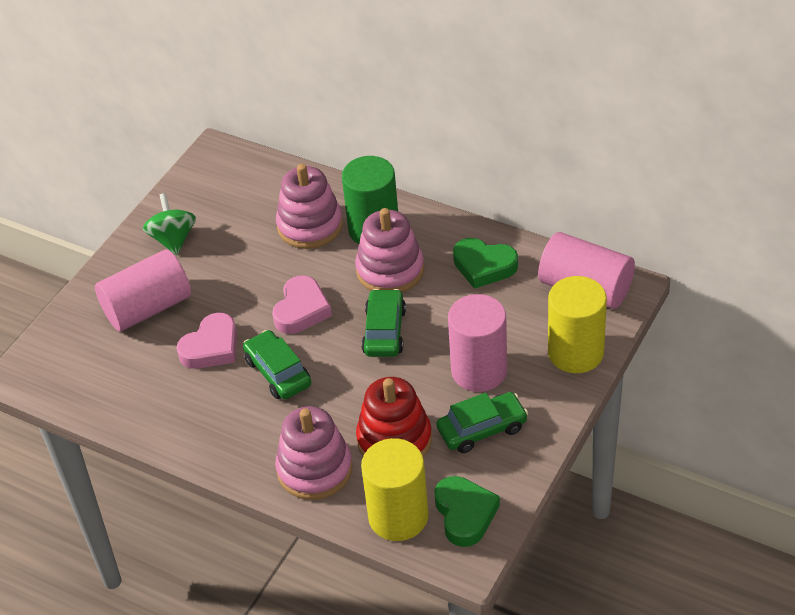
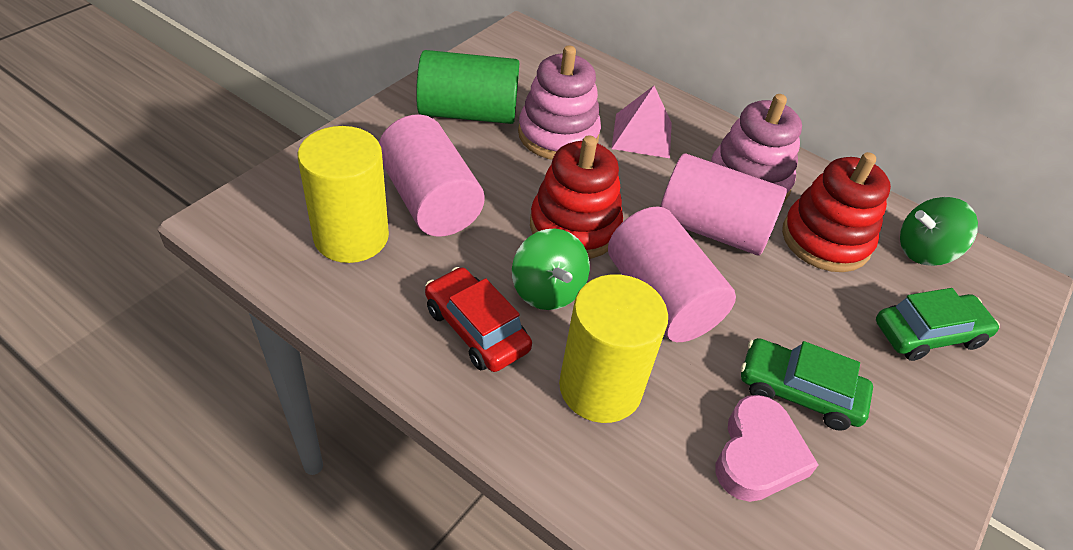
green car: [243,330,311,399] [362,289,406,357] [437,392,528,453] = 3 -> [741,338,873,431] [876,288,1000,361] = 2
green heart: [434,476,500,547] [453,238,518,289] = 2 -> none = 0
green spinning top: [143,193,196,255] = 1 -> [512,228,590,310] [900,197,978,266] = 2
pink heart: [176,313,237,369] [272,275,332,334] = 2 -> [715,395,818,502] = 1
pink pyramid: none = 0 -> [612,86,672,158] = 1
pink stacking toy: [275,406,353,500] [276,164,343,249] [355,208,424,292] = 3 -> [518,45,601,160] [711,94,802,202] = 2
red car: none = 0 -> [425,267,532,372] = 1
red stacking toy: [356,377,432,457] = 1 -> [530,136,623,259] [782,152,891,272] = 2

